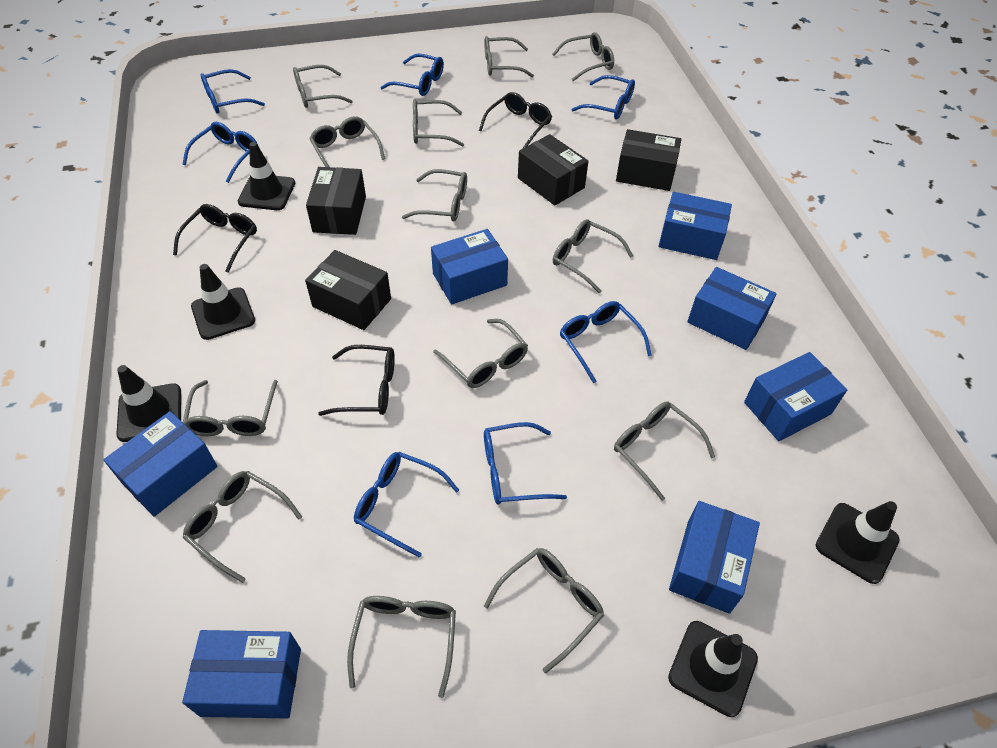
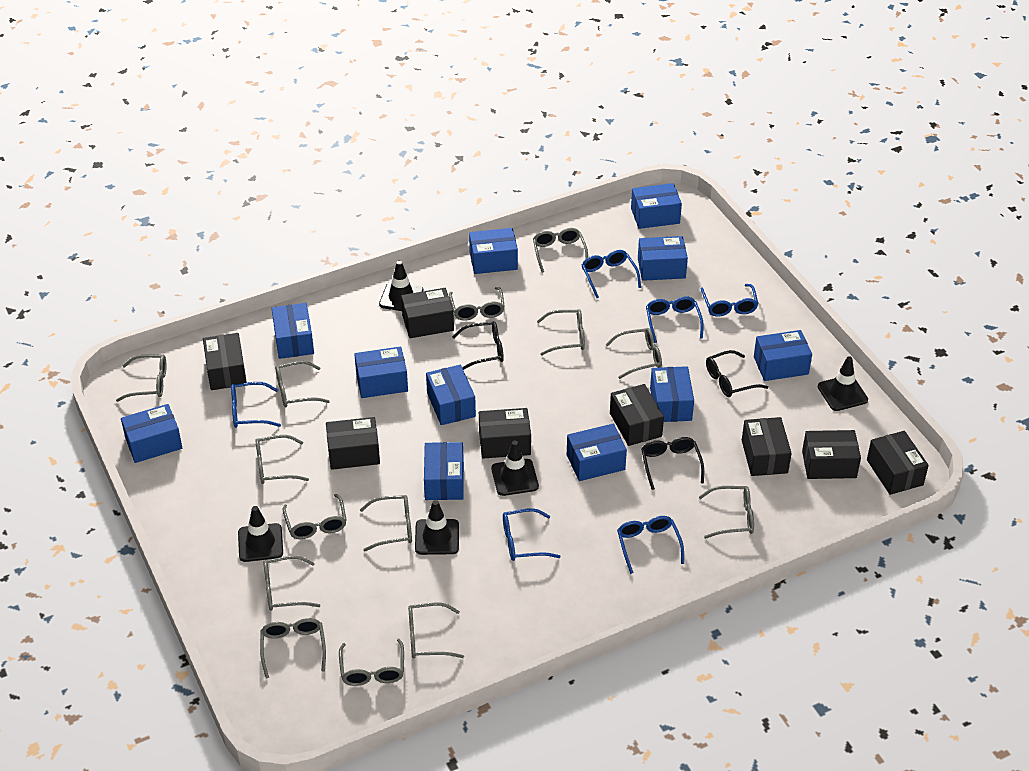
black box: [305,250,391,330] [306,167,366,235] [518,134,588,205] [616,129,681,191] = 4 -> [203,333,247,390] [326,417,380,470] [401,288,454,338] [479,408,531,459] [610,384,664,446] [742,417,792,476] [802,430,861,479] [867,431,929,495] = 8
blue box: [104,411,218,517] [182,630,301,719] [431,229,508,305] [659,192,732,260] [669,501,760,614] [687,267,777,350] [744,352,847,441] = 7 -> [121,404,182,463] [272,303,314,359] [354,347,408,398] [424,442,464,500] [426,365,476,425] [469,228,518,274] [567,424,627,481] [631,183,682,229] [638,236,688,281] [650,366,694,422] [754,330,812,381] = 11
blue glasses: [182,122,259,183] [201,69,265,114] [354,452,459,558] [380,54,444,96] [484,422,567,505] [560,301,652,383] [571,75,635,119] = 7 -> [231,382,281,428] [503,508,561,561] [581,250,641,298] [617,516,684,574] [646,297,704,343] [700,284,758,317] = 6
grey glasses: [183,380,278,436] [183,471,302,583] [293,65,353,108] [309,116,385,167] [347,596,456,698] [402,169,467,221] [413,99,464,147] [433,319,528,388] [484,36,534,78] [484,548,604,673] [552,32,614,81] [553,219,633,294] [614,402,715,501] = 13 -> [116,355,166,402] [255,435,309,484] [260,618,326,678] [264,556,320,611] [275,361,330,407] [282,494,346,539] [339,639,404,686] [360,495,412,552] [408,603,464,658] [449,287,505,321] [533,228,588,273] [537,309,585,355] [606,328,662,379] [699,486,754,539] = 14

